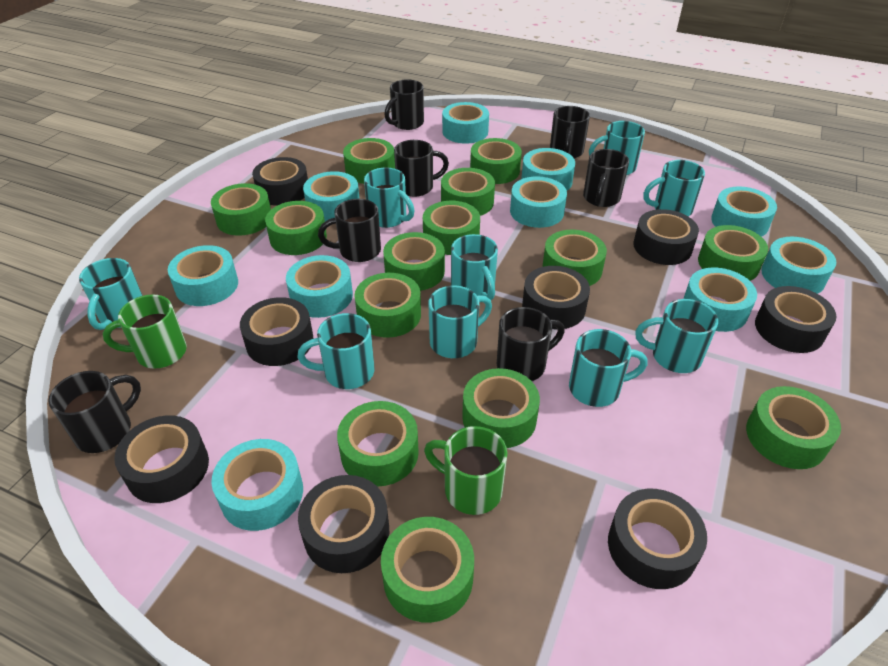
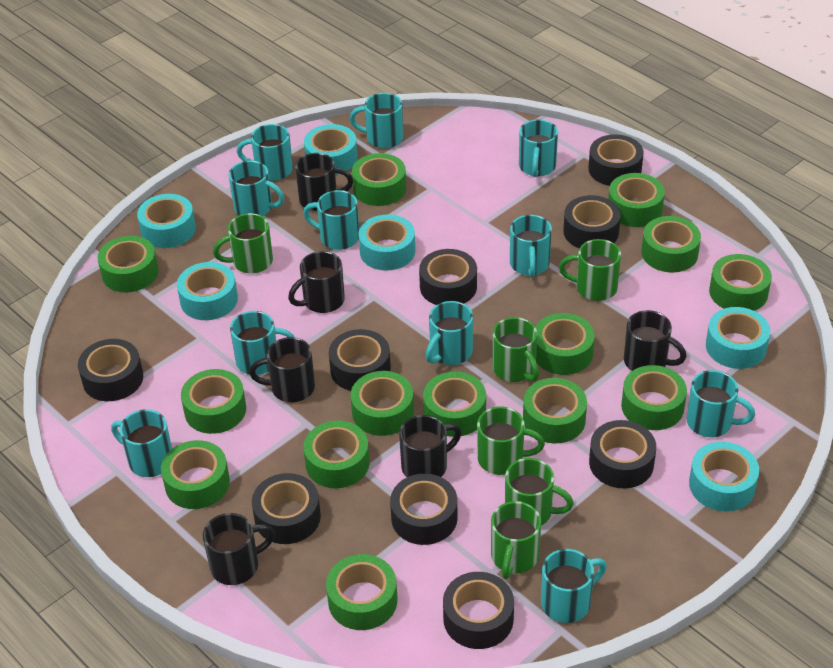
black mug: [48,371,141,453] [318,199,381,262] [384,79,424,130] [394,140,449,197] [497,307,565,381] [550,106,590,158] [583,149,629,207] = 7 -> [203,513,275,585] [249,337,315,402] [288,251,345,313] [295,153,353,211] [399,415,461,477] [624,310,687,371] = 6
black tape: [114,415,209,503] [240,297,313,366] [252,157,308,206] [298,475,389,573] [522,266,590,329] [608,489,707,589] [634,209,699,265] [755,286,836,353] = 8 -> [78,339,143,401] [252,473,321,544] [329,329,391,391] [390,474,458,545] [419,249,477,305] [443,572,514,649] [563,195,621,248] [588,134,644,186] [589,420,656,488] = 9
green mug: [103,294,187,369] [424,426,508,515] = 2 -> [213,213,273,274] [477,407,545,475] [491,501,541,579] [493,317,539,382] [505,458,574,526] [559,239,621,301] = 6
turquoise mug: [79,258,143,330] [297,313,375,389] [364,167,415,228] [428,285,492,358] [451,234,498,300] [569,329,648,407] [589,121,645,175] [635,299,718,373] [643,160,705,216] = 9 -> [111,409,172,477] [229,161,285,216] [230,311,294,375] [237,124,293,181] [303,190,359,250] [350,93,403,149] [426,301,473,365] [510,215,552,277] [519,119,558,177] [541,549,607,623] [687,370,755,437] = 11
turquoise tape: [168,245,238,306] [211,439,303,531] [286,255,353,318] [303,171,360,221] [442,102,489,144] [510,176,567,228] [521,148,575,191] [683,268,757,332] [711,186,777,237] [761,237,836,294] = 10 -> [137,194,196,248] [177,262,238,320] [304,124,358,175] [358,214,415,271] [689,442,759,511] [706,307,770,369] = 6

